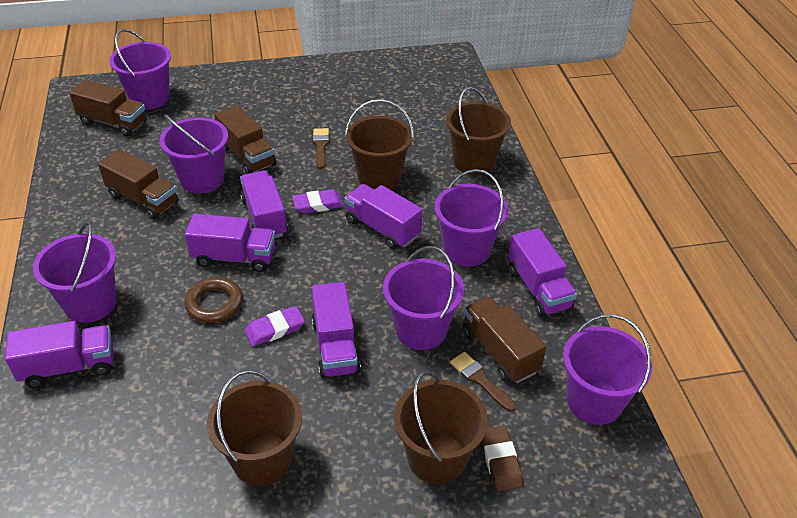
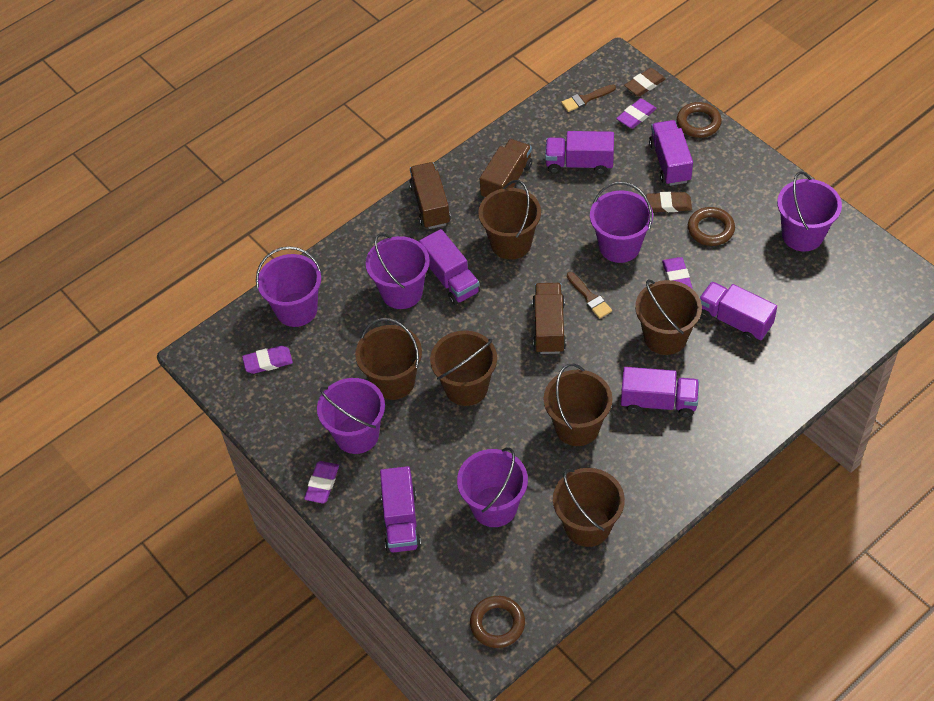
brown bucket: [207,370,302,486] [345,99,414,190] [394,371,488,484] [446,87,511,175] = 4 -> [355,318,422,400] [430,331,497,406] [478,180,541,260] [544,364,612,446] [553,468,625,547] [635,279,702,355] = 6
brown eraser: [481,426,523,492] = 1 -> [624,68,666,97] [646,192,692,212] = 2
brown ring: [184,277,243,323] = 1 -> [470,596,525,648] [677,102,722,138] [688,207,735,246] = 3
brown truck: [69,79,147,137] [98,149,179,219] [214,105,276,174] [462,296,546,383] = 4 -> [409,162,451,229] [480,139,533,198] [532,283,566,354] = 3
purple eraser: [245,306,305,347] [292,189,344,214] = 2 -> [242,346,293,374] [304,461,339,504] [616,98,657,129] [662,257,693,289] = 4

